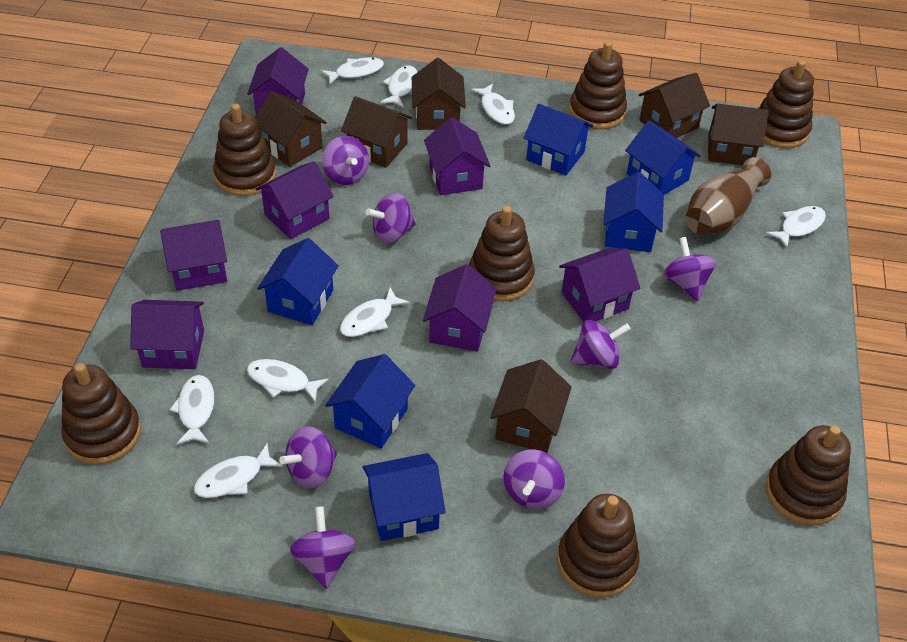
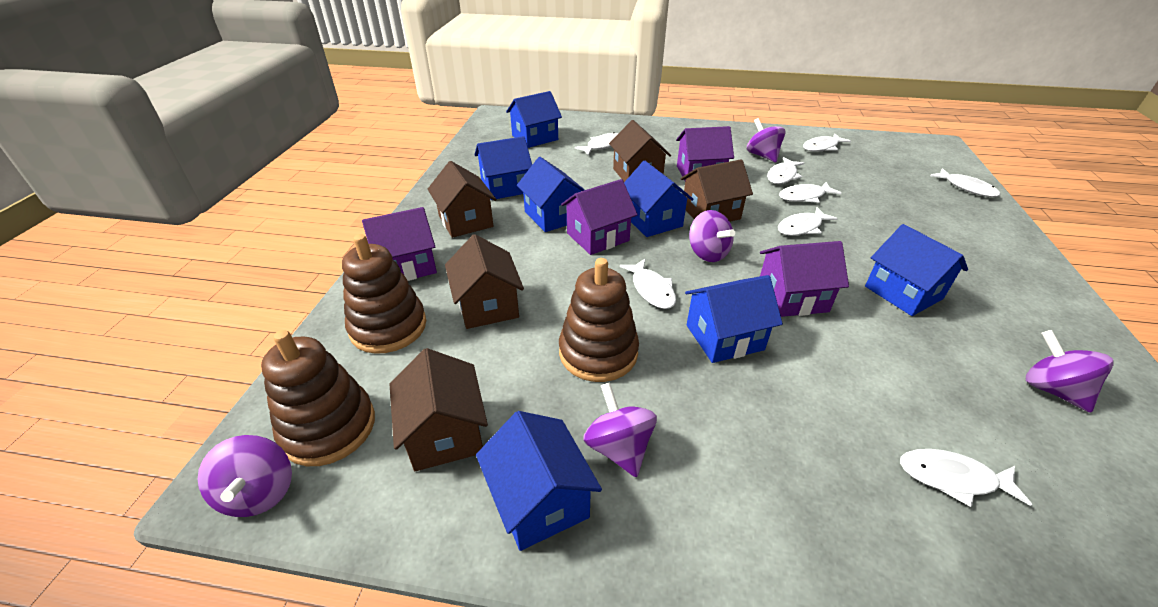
blue house: [257,238,339,325] [325,354,415,448] [363,453,446,541] [524,104,593,175] [603,172,664,252] [625,120,701,195] = 6 -> [475,136,532,200] [476,411,602,551] [506,91,562,148] [517,157,585,232] [624,161,694,237] [685,275,783,363] [865,224,968,316] = 7
brown house: [255,91,327,167] [341,96,413,168] [412,58,466,130] [490,359,572,453] [639,73,710,138] [708,104,769,165] = 6 -> [389,348,488,471] [428,161,497,238] [445,234,524,329] [609,120,671,182] [680,159,753,222] = 5
brown stacking toy: [61,363,141,465] [213,103,276,196] [469,206,534,301] [557,494,640,598] [569,41,627,129] [758,60,814,148] [766,425,851,526] = 7 -> [261,330,375,466] [342,234,426,354] [559,258,639,382] = 3
brown vase: [686,157,771,235] = 1 -> none = 0
purple house: [130,300,204,369] [160,220,227,291] [247,47,309,114] [256,161,334,239] [423,264,497,351] [424,117,490,195] [559,248,640,322] = 7 -> [362,207,437,281] [561,179,638,255] [676,126,734,181] [760,241,849,317] = 4
purple spinning top: [279,426,337,488] [290,506,356,589] [322,136,369,185] [366,193,416,243] [504,450,565,509] [571,320,631,369] [664,237,716,301] = 7 -> [198,435,292,517] [583,382,657,477] [689,210,735,262] [747,118,785,163] [1026,330,1114,413] = 5

